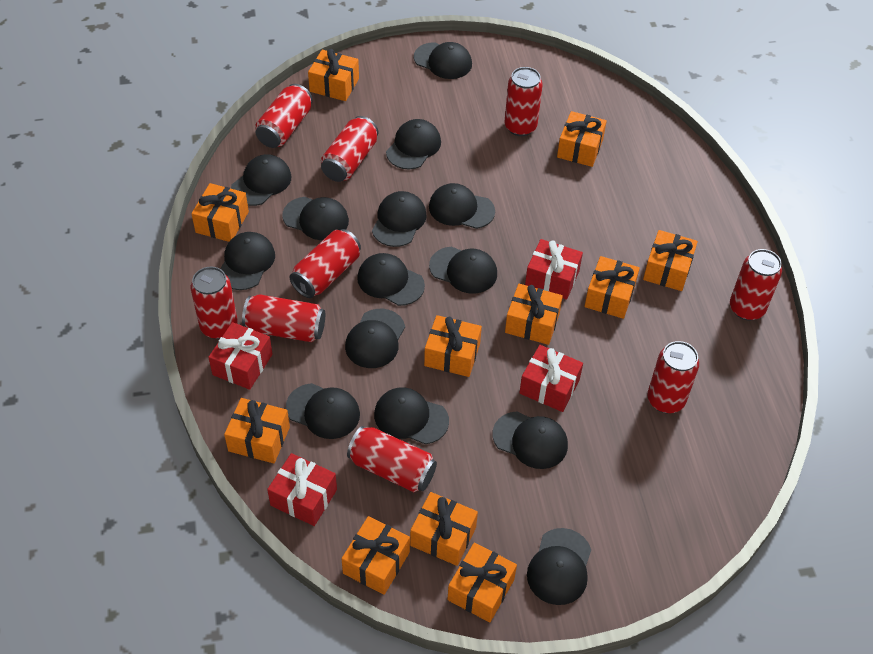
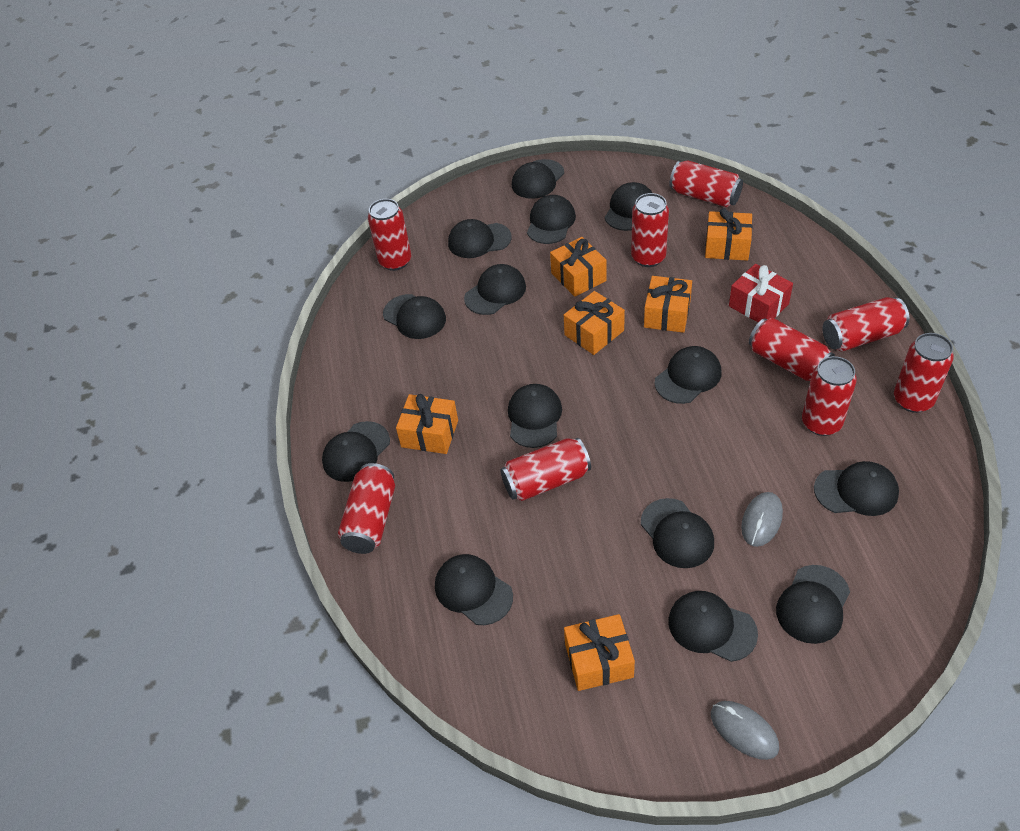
grey mouse: none = 0 -> [711,701,779,760] [741,492,783,547] = 2
orange gift: [191,183,249,242] [224,398,290,463] [308,49,359,101] [341,516,410,595] [410,492,478,566] [424,315,482,377] [447,542,517,623] [505,284,563,345] [557,111,607,167] [584,256,640,319] [643,230,698,291] = 11 -> [396,394,458,454] [550,237,607,297] [564,291,625,355] [564,614,635,691] [644,276,692,333] [705,208,752,261] = 6
red gift: [208,322,273,390] [267,453,337,526] [519,345,583,412] [525,239,583,300] = 4 -> [729,264,793,322] = 1

